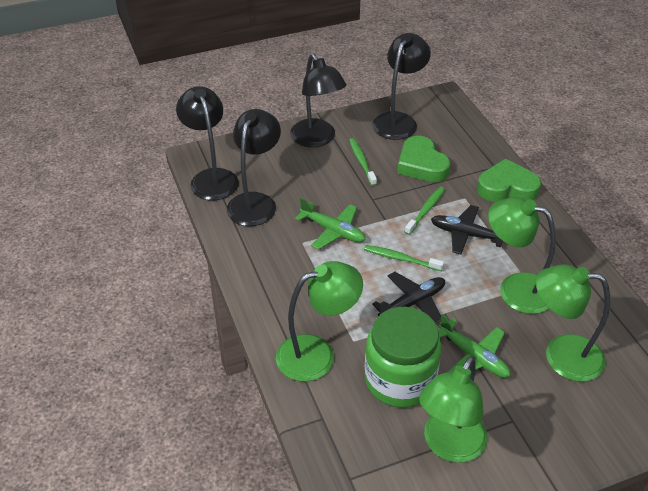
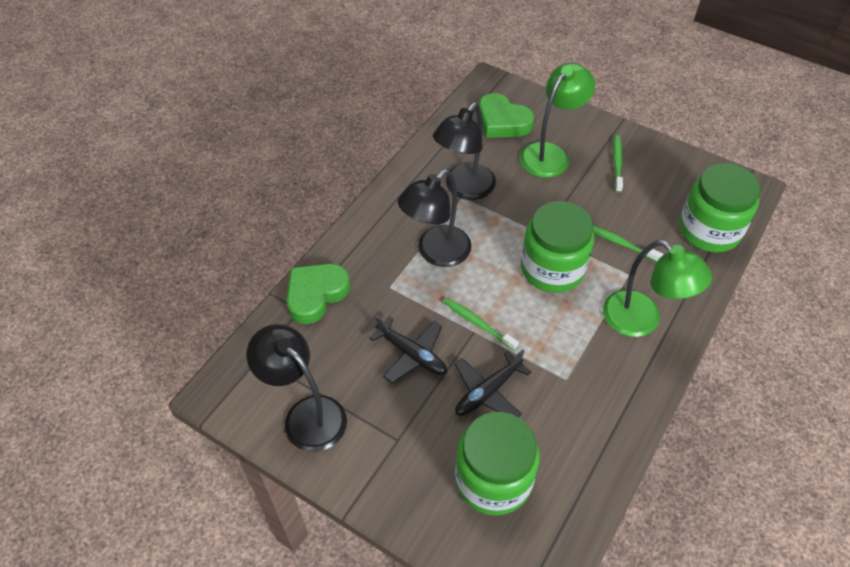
black lamp: [176,86,239,200] [227,109,281,226] [290,54,346,147] [372,33,431,140] = 4 -> [246,324,347,452] [398,169,472,267] [433,103,496,200] = 3
green jar: [365,307,442,407] = 1 -> [455,412,540,516] [521,201,594,293] [679,163,761,253] = 3
green lamp: [276,261,363,382] [419,356,487,463] [488,197,556,314] [536,265,610,382] = 4 -> [520,63,595,178] [603,240,712,337] = 2
green plane: [295,198,366,250] [438,314,511,378] = 2 -> none = 0

